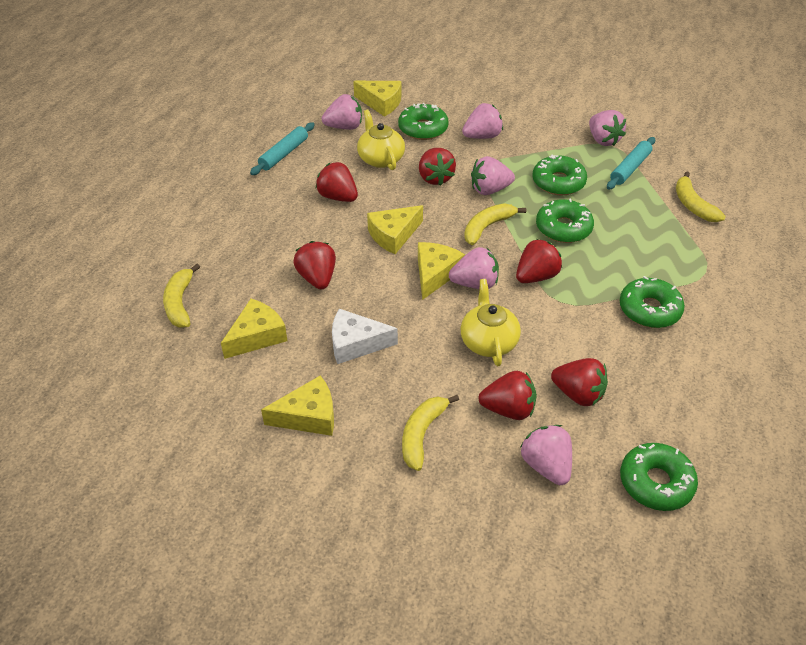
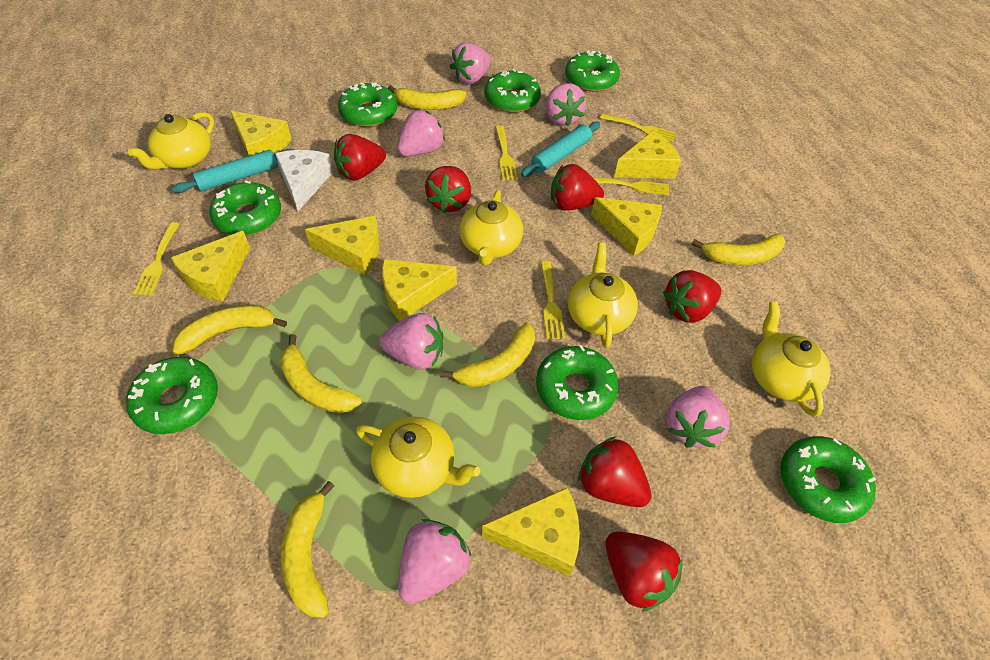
green donut: [398,103,449,140] [533,155,587,195] [536,198,594,243] [619,276,685,328] [620,443,698,511] = 5 -> [126,357,218,434] [209,180,281,236] [338,82,397,127] [484,69,541,113] [536,345,619,420] [565,50,620,92] [781,436,876,523] = 7
yellow banana: [163,264,200,327] [402,395,459,471] [464,204,526,245] [676,171,726,222] = 4 -> [173,305,287,355] [280,334,362,413] [281,481,334,618] [388,85,466,110] [440,322,535,387] [692,234,786,265] = 6
yellow cheese: [221,298,287,359] [261,376,334,436] [353,81,401,117] [367,205,423,254] [418,242,465,300] = 5 -> [171,231,250,302] [230,111,292,156] [305,216,380,275] [382,259,457,321] [482,487,580,577] [591,197,662,256] [614,131,681,179] = 7
yellow fork: none = 0 -> [133,222,179,296] [495,125,518,180] [541,261,565,339] [593,177,669,195] [600,113,677,142] = 5
yellow teapot: [357,110,405,170] [461,279,521,366] = 2 -> [128,112,214,169] [356,417,480,498] [459,190,523,266] [568,242,638,348] [752,301,831,417] = 5

